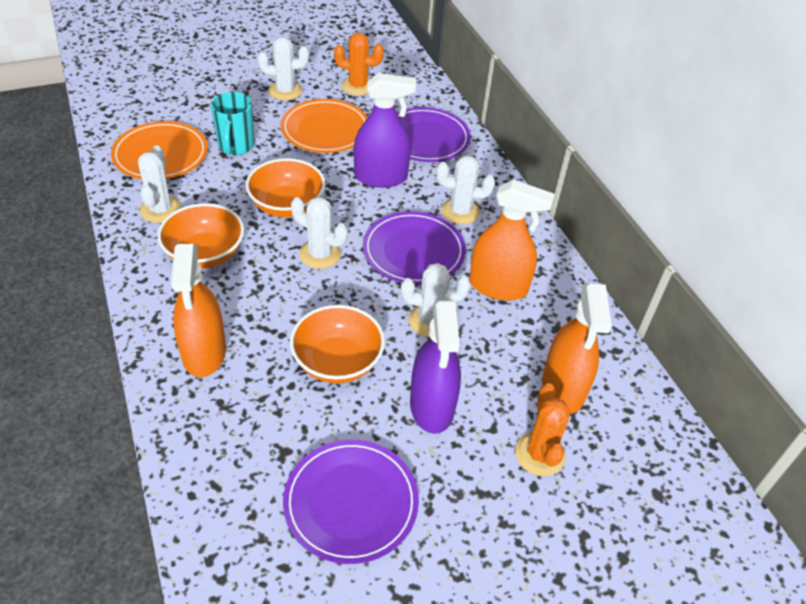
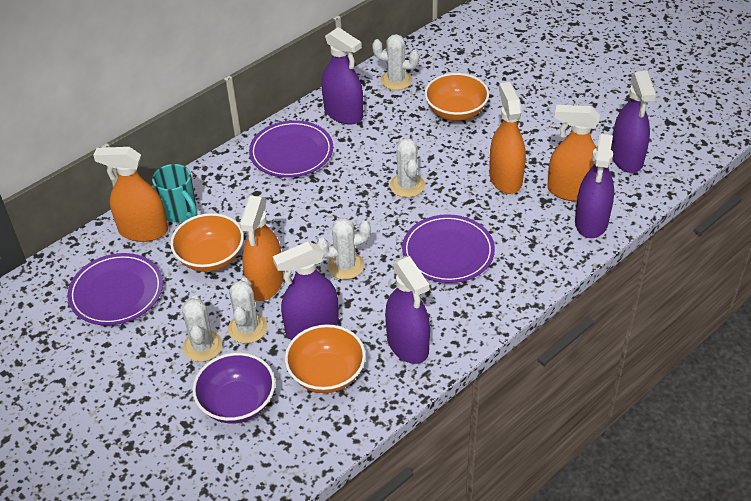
orange cactus: [334,33,384,95] [515,383,571,476] = 2 -> none = 0
orange plate: [111,121,208,179] [281,99,368,153] = 2 -> none = 0
orange spray bottle: [171,244,226,377] [469,180,555,301] [542,283,612,414] = 3 -> [93,147,168,242] [240,196,284,301] [489,82,526,194] [547,105,600,202] = 4
purple bowl: none = 0 -> [192,352,275,424] = 1
purple spray bottle: [354,73,416,188] [410,300,461,434] = 2 -> [273,241,339,340] [322,27,363,125] [385,256,430,364] [575,134,614,238] [611,71,656,173] = 5

